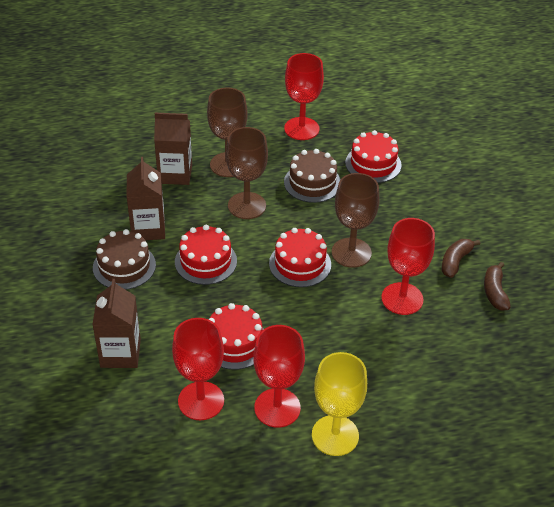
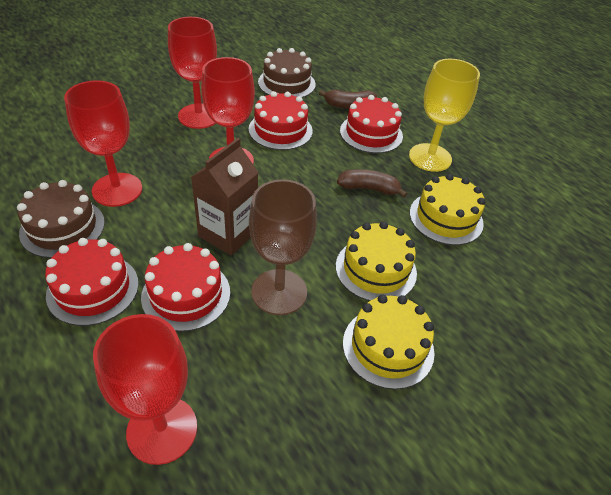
brown carton: [92,279,141,368] [127,157,165,240] [154,113,192,185] = 3 -> [191,138,258,255] = 1
brown goblet: [207,88,248,177] [226,127,268,219] [332,173,379,268] = 3 -> [249,179,317,315] = 1
yellow cake: none = 0 -> [336,222,417,301] [343,294,434,389] [410,174,486,245] = 3

